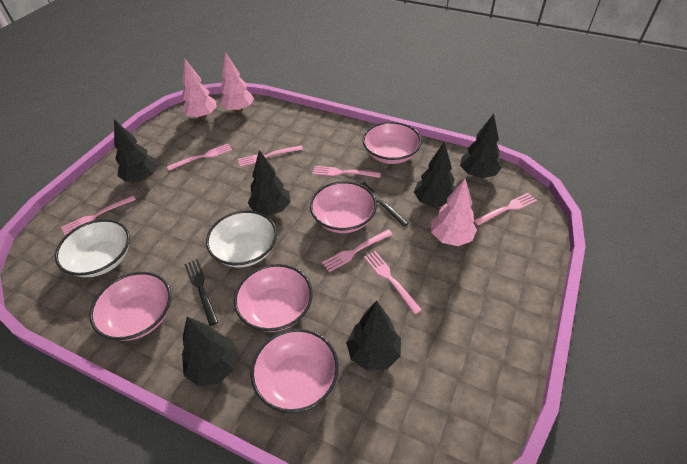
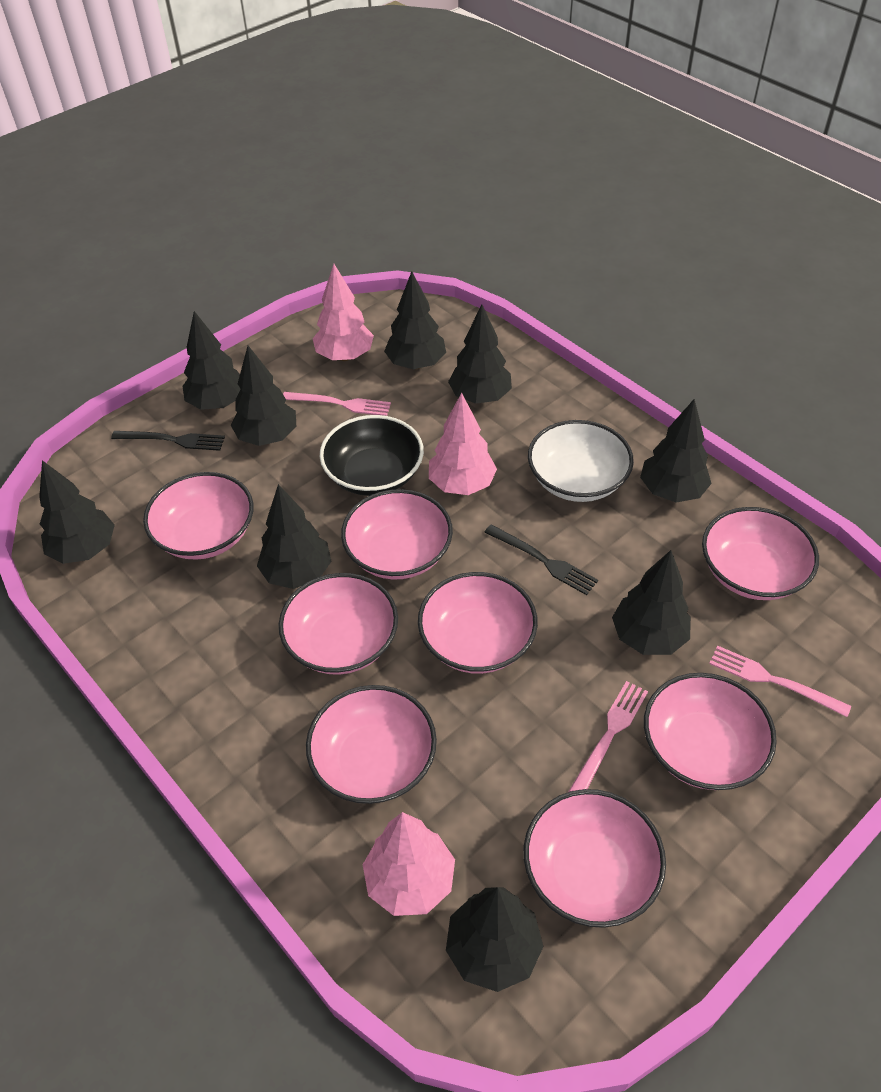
black bowl: none = 0 -> [320,415,424,496] = 1
black tree: [114,119,158,182] [182,317,239,386] [248,150,291,216] [346,301,401,371] [414,142,455,208] [460,114,502,178] = 6 -> [39,460,115,564] [183,311,241,410] [231,346,296,446] [257,484,332,589] [384,271,446,369] [446,887,544,992] [448,304,512,404] [612,550,691,655] [640,399,712,502] = 9
pink bowl: [89,272,171,341] [234,264,313,332] [251,329,339,413] [310,181,377,233] [363,122,422,164] = 5 -> [143,472,253,560] [279,573,398,675] [306,685,437,804] [341,489,453,580] [418,572,538,674] [524,789,666,928] [644,673,777,790] [702,507,819,600] = 8
pink fork: [61,196,136,236] [167,144,232,171] [238,145,303,167] [312,166,381,178] [322,229,393,272] [364,251,422,314] [474,193,537,226] = 7 -> [283,392,391,416] [568,681,648,792] [709,646,851,717] = 3
white bowl: [55,219,130,277] [206,211,277,267] = 2 -> [528,420,634,502] = 1

